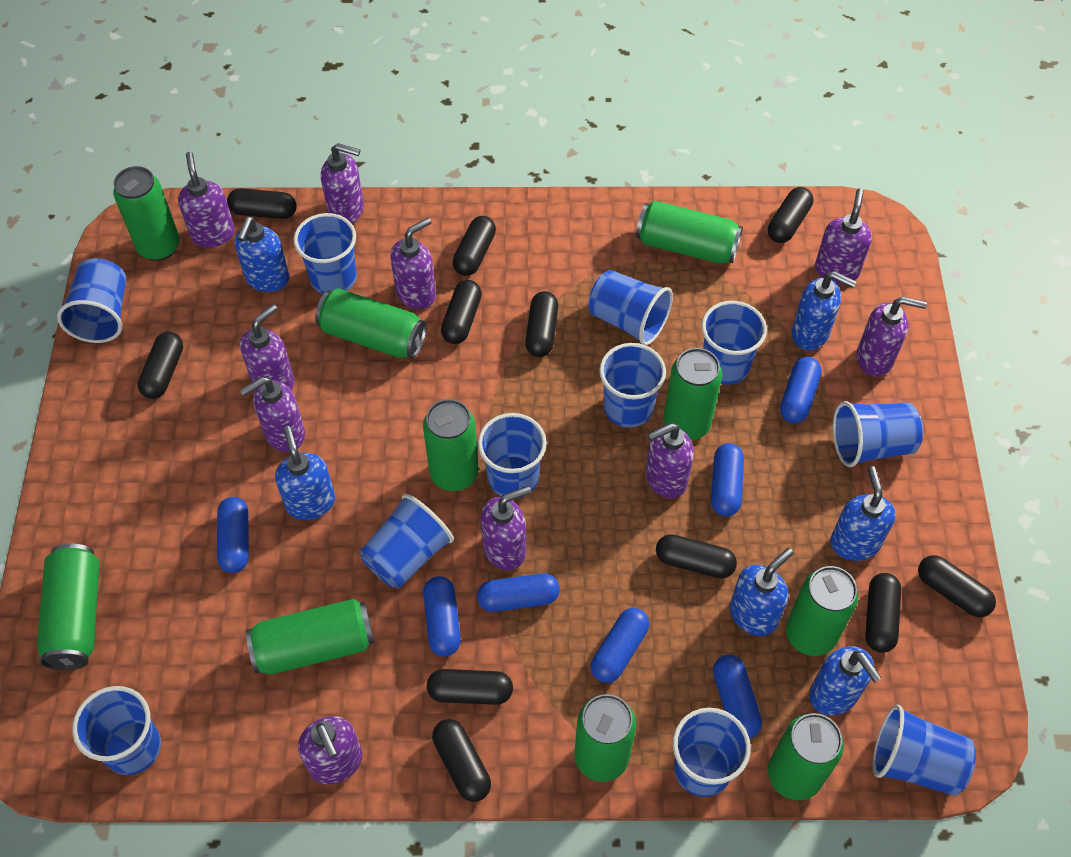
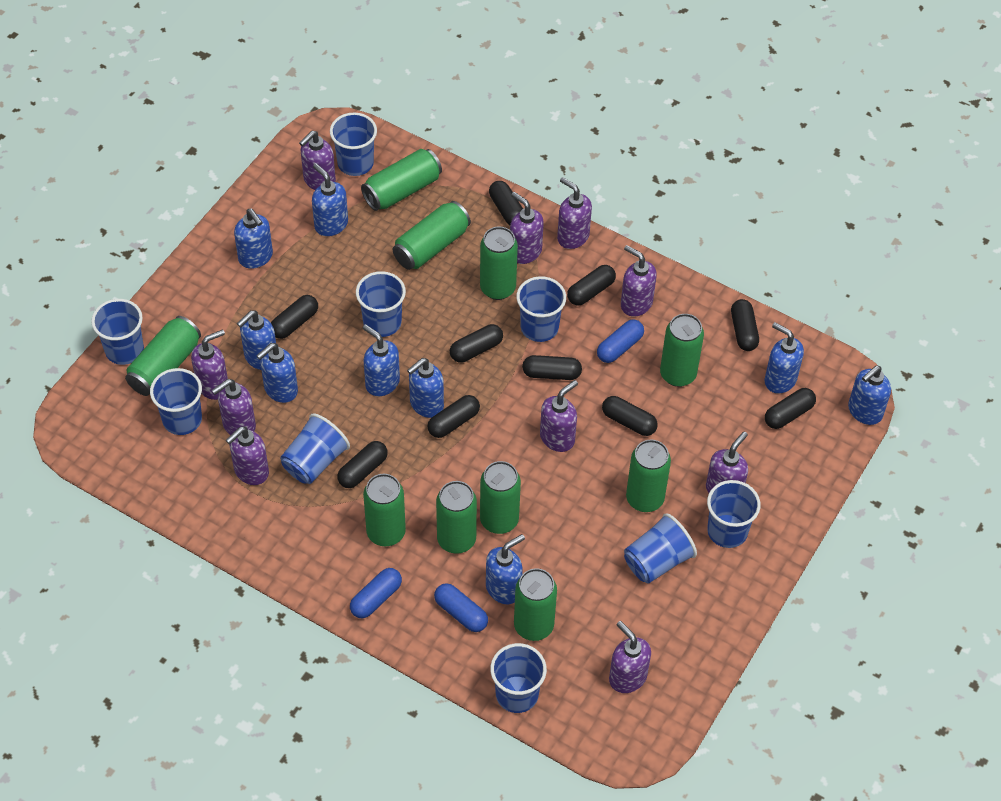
black capsule: [138,332,183,399] [227,188,297,219] [427,669,513,705] [432,719,491,802] [441,280,482,344] [453,216,496,276] [525,291,558,357] [656,534,737,578] [768,187,813,243] [865,573,901,653] [918,555,996,617] = 11 -> [271,295,318,339] [337,441,388,488] [428,395,480,438] [450,324,503,363] [489,181,523,225] [522,355,582,380] [567,265,616,305] [602,396,658,436] [731,299,759,351] [765,388,816,429] = 10
blue capsule: [217,497,249,573] [423,576,461,657] [477,573,560,612] [591,608,649,683] [711,443,744,516] [713,655,762,739] [780,357,822,423] = 7 -> [350,568,402,618] [434,583,488,632] [597,319,644,363] = 3
blue cup: [57,258,126,343] [72,686,161,775] [294,213,357,294] [360,494,454,588] [478,413,547,498] [588,270,673,345] [599,343,666,428] [673,708,751,797] [701,301,767,385] [833,401,923,467] [872,705,976,796] = 11 -> [91,299,144,365] [150,368,202,435] [280,414,350,484] [330,112,377,176] [356,271,406,337] [490,643,547,713] [516,276,566,342] [624,513,697,583] [707,480,761,548] = 9
blue soap dispenser: [234,217,289,292] [275,426,335,520] [730,548,794,636] [792,271,857,350] [809,646,882,716] [830,466,896,561] = 6 -> [234,208,273,269] [237,310,276,370] [256,343,298,403] [312,163,348,236] [363,324,400,396] [407,358,444,418] [486,534,525,604] [765,322,804,393] [848,366,891,425] = 9

